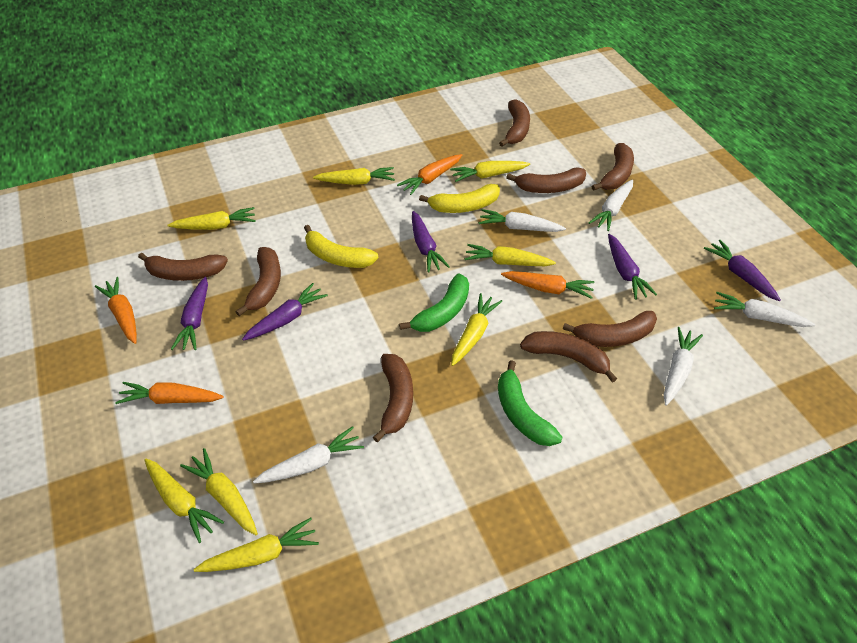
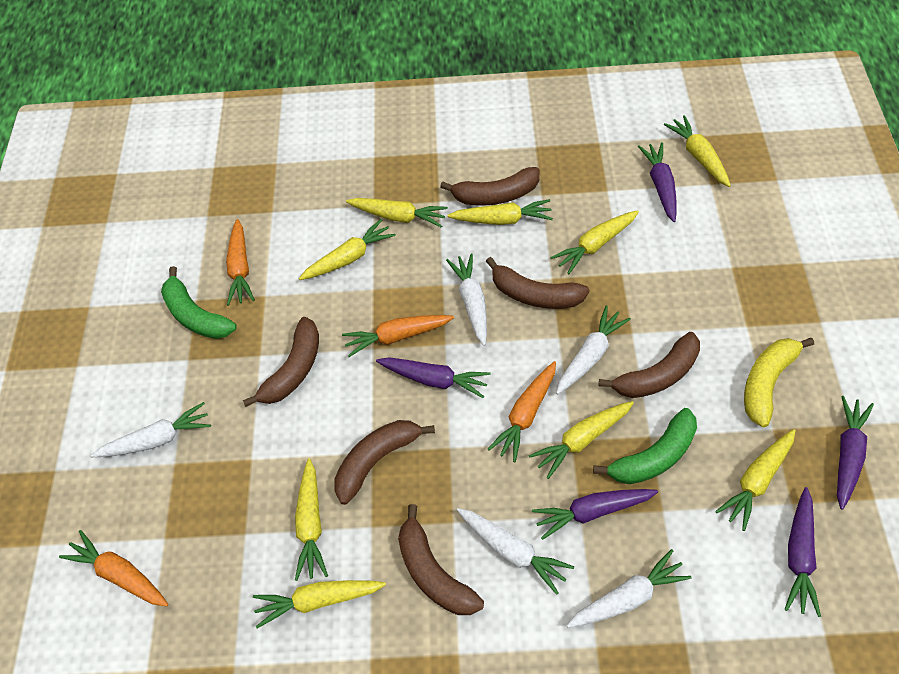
brown banana: [138,253,228,281] [235,247,281,316] [373,354,413,442] [499,99,530,147] [506,167,586,193] [520,331,617,383] [563,311,657,347] [592,143,634,191] = 8 -> [243,317,319,407] [334,420,435,505] [398,504,484,615] [440,167,540,206] [486,257,590,309] [598,332,700,398] = 6
yellow banana: [304,225,378,268] [419,184,500,213] = 2 -> [744,338,814,427] = 1
yellow carrot: [145,459,224,543] [167,207,256,230] [180,448,258,535] [193,518,319,572] [313,167,395,185] [450,161,530,182] [451,293,502,366] [465,244,556,266] = 8 -> [253,580,386,628] [295,458,328,581] [299,219,396,280] [346,198,448,228] [448,199,553,225] [529,401,634,479] [550,210,639,274] [664,115,731,187] [715,429,796,531] = 9

